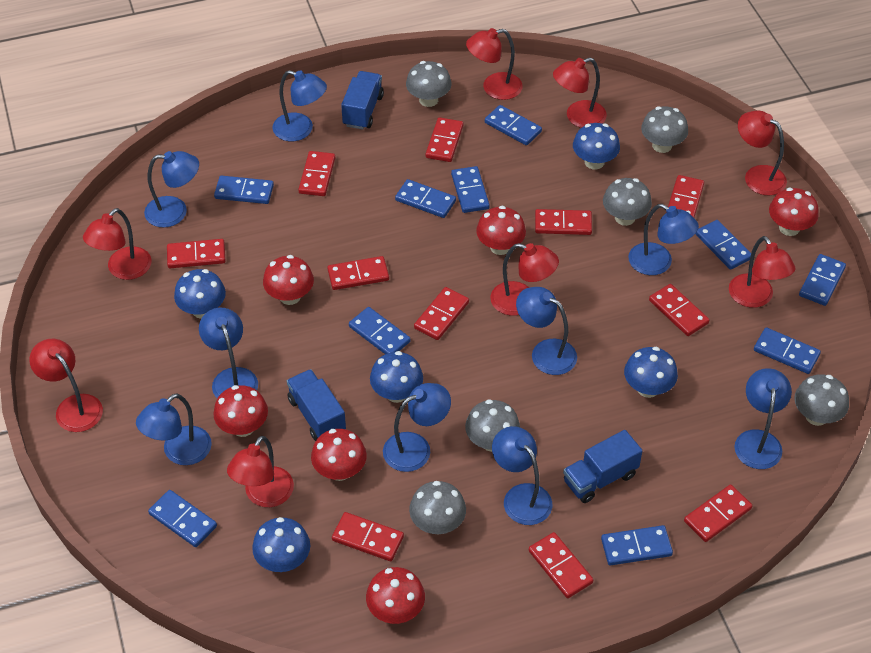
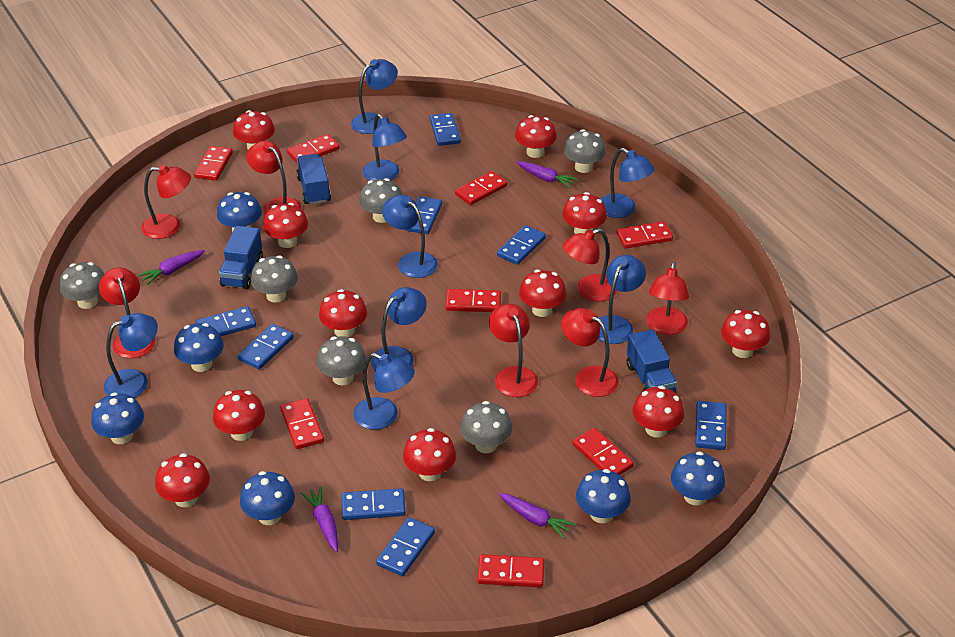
blue domino: [148,490,217,547] [214,176,274,204] [349,307,410,354] [395,179,456,218] [451,166,490,213] [485,105,542,145] [601,525,673,565] [696,220,751,270] [754,327,821,374] [799,254,846,306] = 10 -> [196,306,256,336] [238,324,294,369] [341,488,406,520] [376,517,435,576] [405,196,442,234] [430,113,461,146] [497,225,546,265] [695,401,727,450] = 8
blue lamp: [136,393,212,465] [144,151,199,228] [199,308,258,398] [272,70,327,141] [383,383,451,472] [492,426,552,525] [516,287,577,375] [628,204,699,275] [734,368,792,469] = 9 -> [104,313,158,398] [351,59,398,134] [353,353,415,430] [363,114,407,181] [371,287,427,370] [382,195,438,278] [598,255,646,344] [601,148,655,218] = 8
blue mushroom: [174,269,226,319] [252,517,310,572] [370,351,423,403] [573,123,620,170] [624,347,678,398] = 5 -> [91,392,144,444] [174,323,224,372] [217,192,262,232] [240,471,295,525] [576,469,631,523] [671,451,725,505] = 6
purple carrot: none = 0 -> [138,250,205,285] [301,486,338,552] [499,493,576,539] [516,161,577,188] = 4
red domino: [167,239,225,268] [298,151,335,196] [327,256,389,290] [332,512,404,561] [414,287,469,340] [426,117,463,162] [529,532,593,598] [535,209,592,235] [649,284,709,336] [668,175,704,218] [684,485,752,542] = 11 -> [194,146,233,181] [280,398,324,449] [287,134,340,164] [446,289,501,312] [455,171,507,205] [477,554,545,587] [573,428,634,475] [617,221,673,249] = 8
red lamp: [29,339,103,432] [83,208,152,280] [227,436,294,507] [466,28,523,100] [490,243,559,316] [553,58,607,128] [729,236,795,308] [738,111,787,195] = 8 -> [99,267,155,358] [141,165,191,239] [246,141,302,214] [489,304,538,397] [561,308,619,397] [563,229,617,301] [646,262,689,335] = 7
red mushroom: [213,385,268,437] [263,255,314,305] [311,429,367,481] [366,567,425,624] [476,206,526,255] [769,188,819,236] = 6 -> [155,453,210,507] [213,390,265,441] [233,110,275,150] [263,203,308,248] [319,289,367,337] [403,428,456,481] [515,115,557,158] [519,270,567,317] [562,192,607,234] [633,386,684,437] [721,310,770,358] = 11

